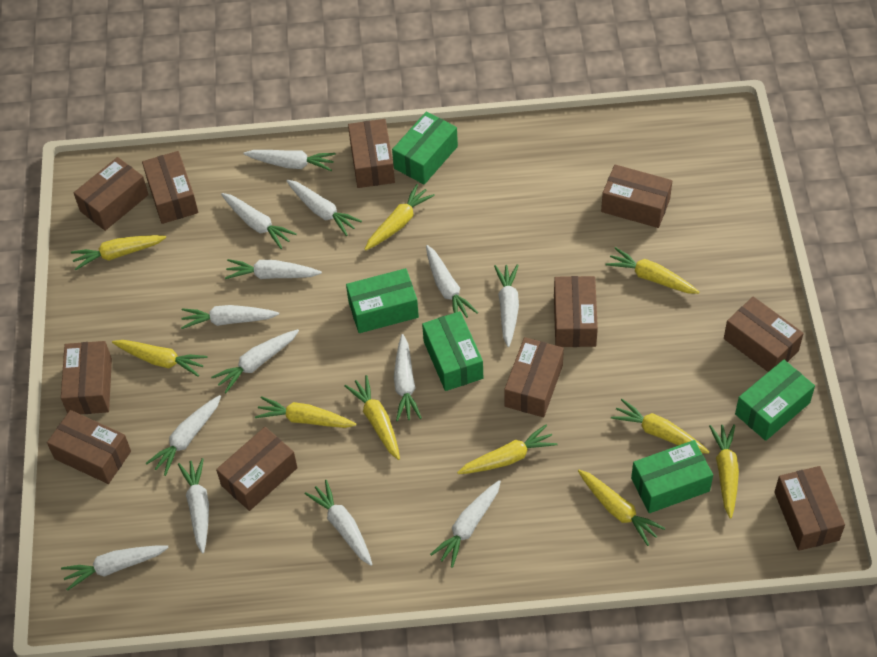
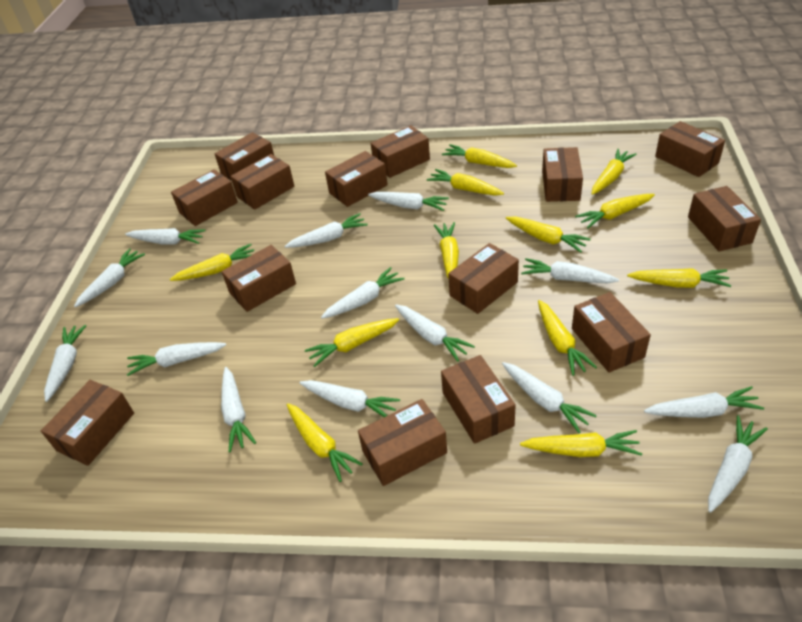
brown box: [47,410,131,484] [61,341,112,414] [74,157,149,231] [142,151,198,224] [216,427,297,511] [348,119,395,188] [504,337,564,417] [554,276,598,347] [601,165,672,228] [724,296,804,372] [774,466,845,551] = 11 -> [41,380,134,466] [171,169,238,226] [214,132,274,181] [221,245,296,312] [230,154,294,210] [325,151,388,207] [358,399,447,486] [370,125,430,178] [441,355,516,444] [448,243,519,314] [542,147,583,202] [572,292,651,373] [655,121,725,177] [688,186,761,251] = 14
green box: [346,268,419,333] [392,111,458,185] [422,311,483,391] [631,440,713,513] [735,360,815,441] = 5 -> none = 0
yellow carrot: [71,235,166,270] [112,340,207,377] [255,396,356,428] [344,375,400,460] [364,184,435,250] [457,425,557,474] [578,470,665,546] [605,247,699,294] [611,399,709,454] [709,424,739,519] = 10 -> [170,244,254,281] [287,403,363,482] [305,318,399,367] [427,169,504,196] [434,222,459,279] [442,144,517,168] [506,217,591,253] [520,430,642,457] [538,300,597,376] [575,194,655,228] [591,149,637,195] [627,268,731,288] = 12

